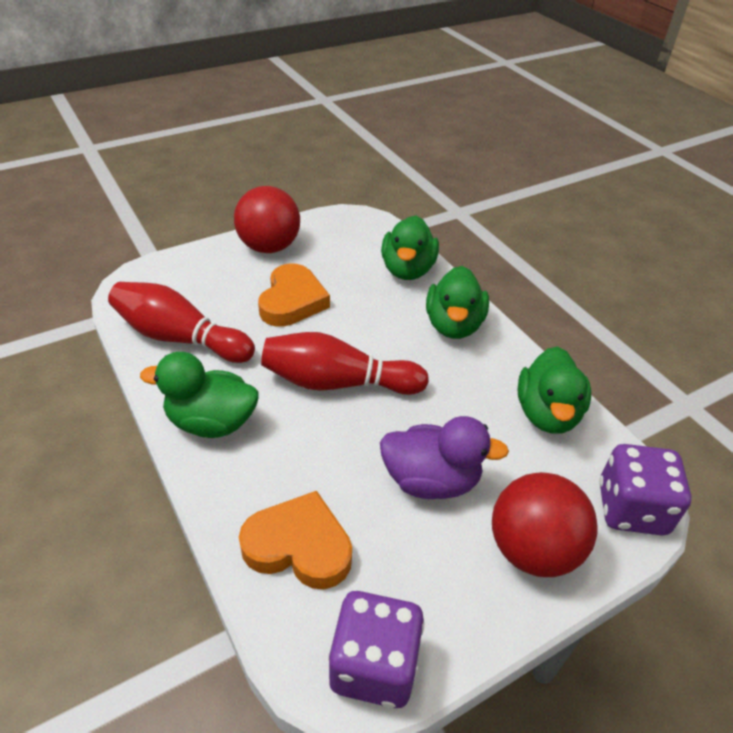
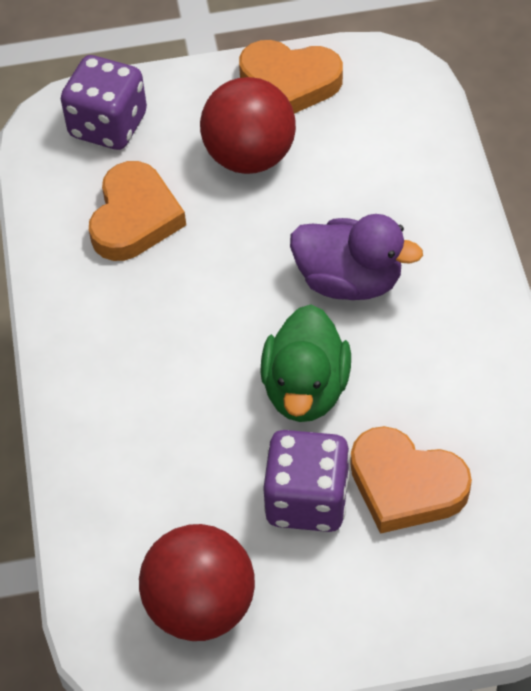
green duck: [140,352,259,438] [381,215,439,280] [426,266,489,339] [517,346,591,433] = 4 -> [260,305,351,422] = 1
orange heart: [239,491,352,589] [258,263,330,327] = 2 -> [89,161,186,261] [239,40,343,114] [351,426,472,534] = 3
red bowling pin: [108,282,255,363] [261,332,429,395] = 2 -> none = 0

